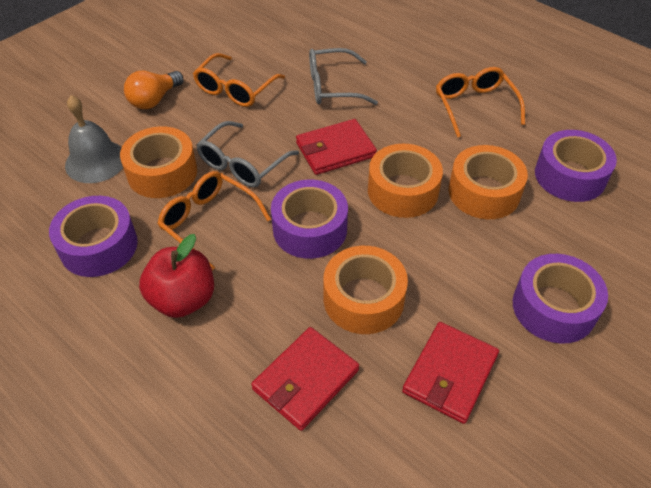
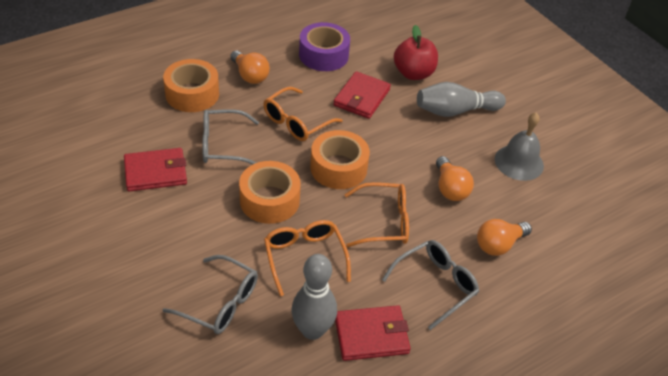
grey bowling pin: none = 0 -> [291,254,337,340] [417,82,506,117] = 2
grey glasses: [196,121,299,187] [309,48,378,105] = 2 -> [163,255,258,334] [202,109,259,165] [382,240,479,330] = 3
orange light bulb: [124,71,184,109] = 1 -> [230,51,270,84] [436,156,474,201] [477,219,532,256] = 3
orange tape: [120,126,197,198] [324,246,408,334] [368,144,443,218] [449,145,528,219] = 4 -> [163,59,219,112] [239,161,301,224] [310,130,370,189] = 3
purple tape: [49,196,138,277] [271,179,348,259] [513,254,608,344] [535,130,617,202] = 4 -> [299,22,350,71] = 1

